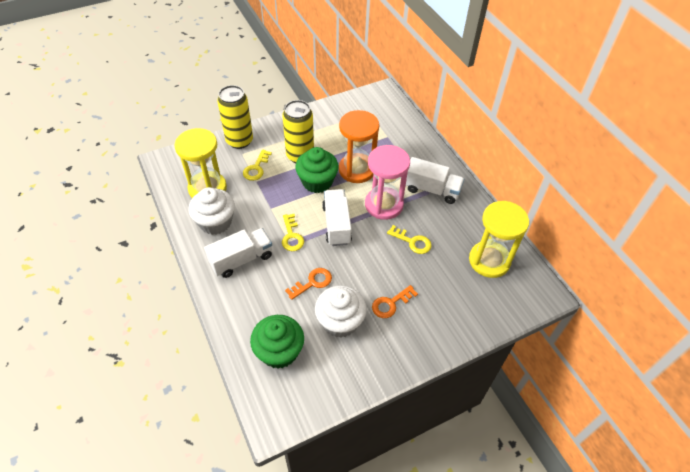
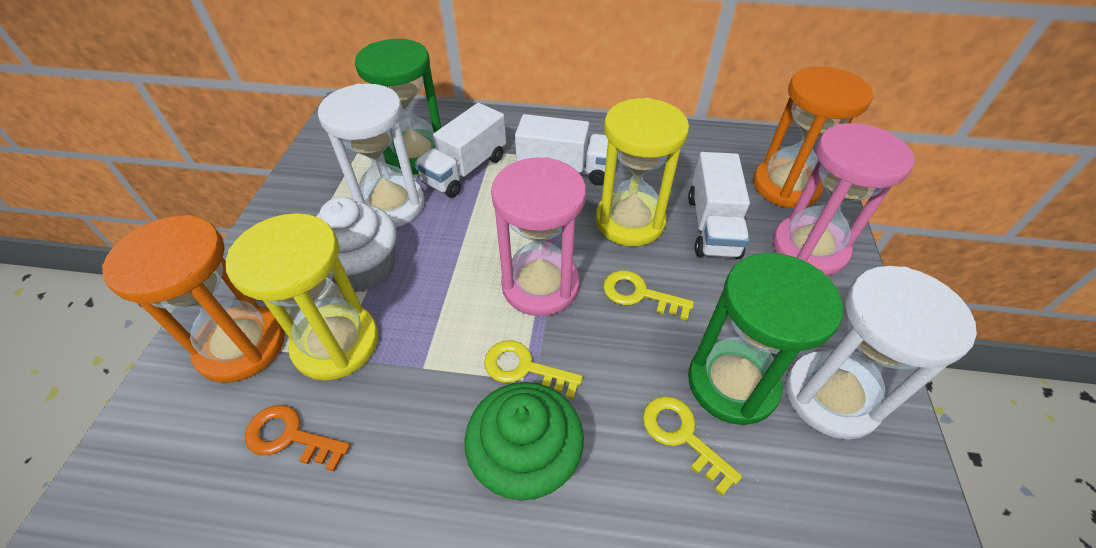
green cupcake: [250,315,304,369] [295,147,339,193] = 2 -> [464,382,584,501] = 1
green hourglass: none = 0 -> [355,39,441,175] [688,253,843,425] = 2
orange hourglass: [339,110,379,183] = 1 -> [102,215,285,382] [753,66,873,208] = 2
orange key: [285,268,332,300] [372,285,418,318] = 2 -> [245,405,350,472] = 1
pink hourglass: [365,145,410,220] = 1 -> [491,157,586,316] [773,123,914,276] = 2
white cupcake: [188,187,235,235] [315,285,367,338] = 2 -> [316,197,396,293] = 1
white hourglass: none = 0 -> [318,84,425,227] [786,266,977,440] = 2
yellow can: [217,85,253,149] [282,100,314,163] = 2 -> none = 0

